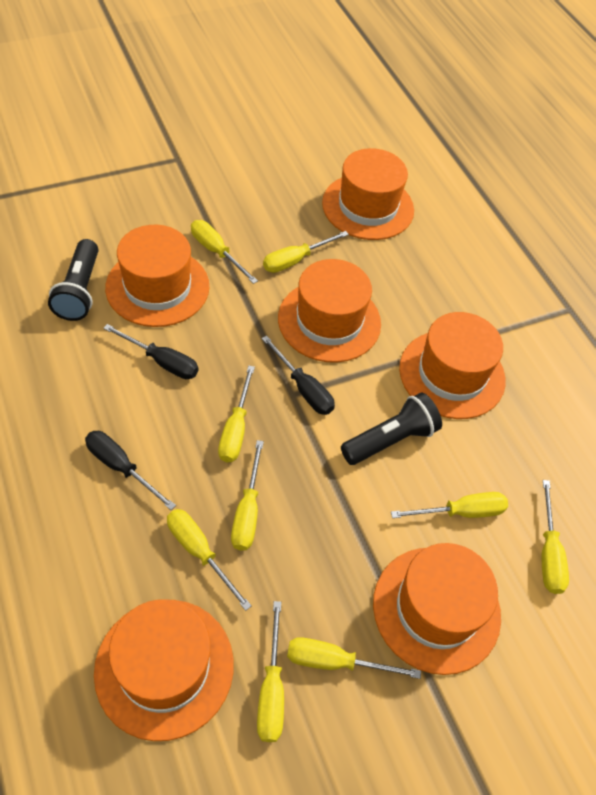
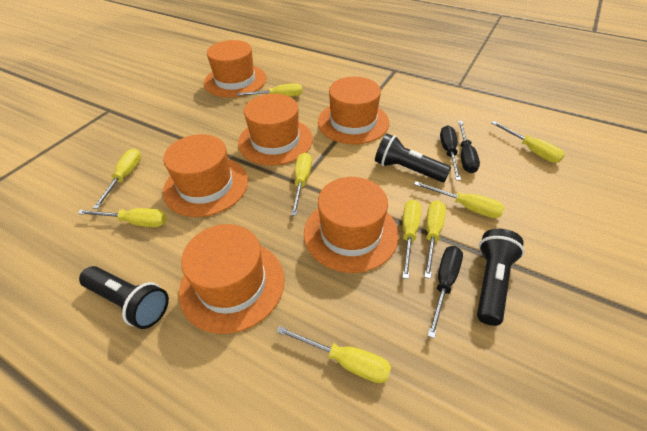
black flashlight: [48,239,98,321] [341,392,442,465] = 2 -> [79,266,169,329] [375,134,451,182] [477,229,524,326] = 3

